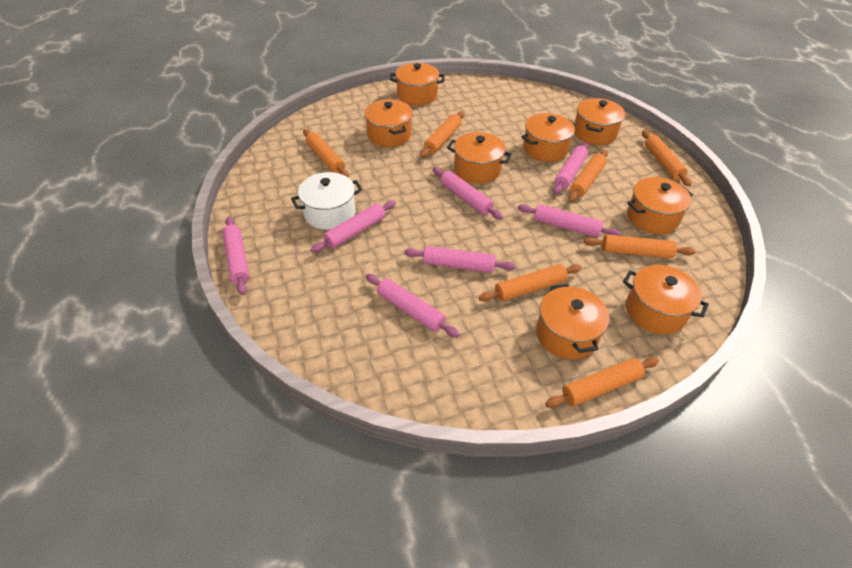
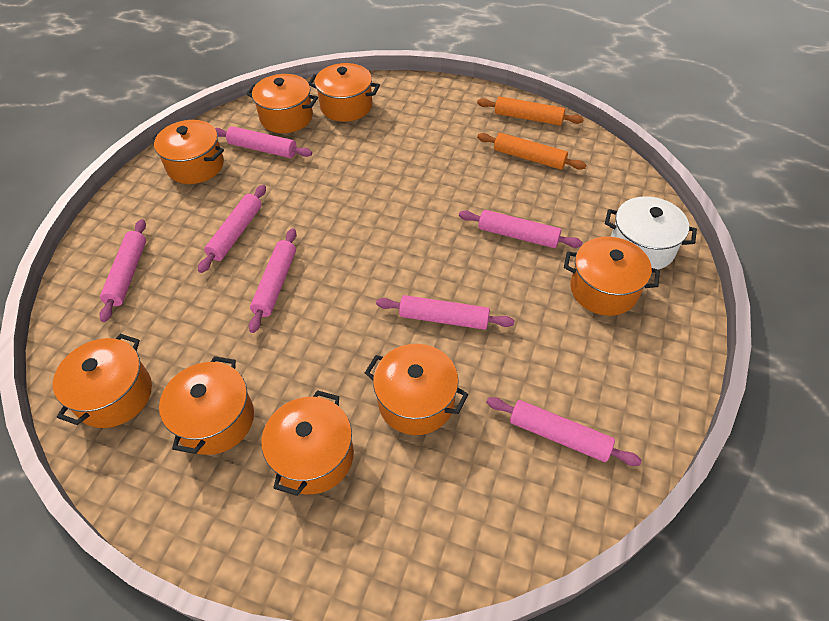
orange rolling pin: [303,129,349,177] [420,111,464,158] [479,264,582,302] [545,357,659,408] [568,150,608,202] [584,234,695,258] [642,130,692,187] = 7 -> [477,96,584,125] [477,133,586,170] = 2

